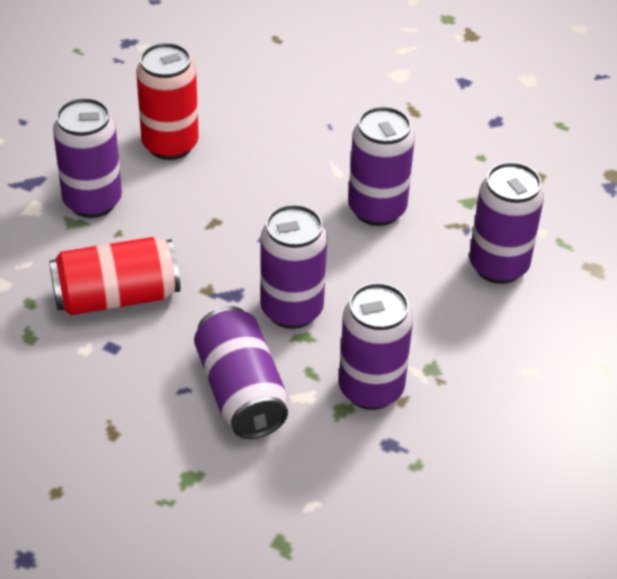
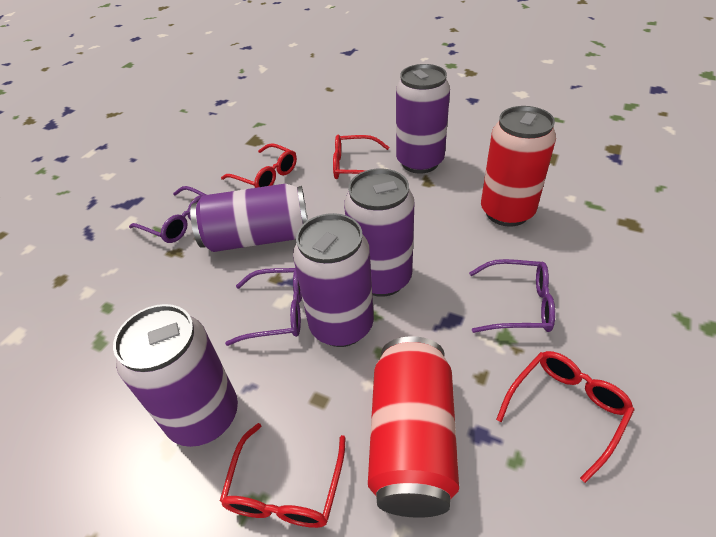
purple can: [53,98,122,218] [194,306,288,439] [260,204,327,329] [339,282,413,410] [348,106,415,226] [469,162,544,284] = 6 -> [113,304,238,447] [190,184,308,252] [293,213,374,347] [344,168,414,297] [396,64,450,174] = 5
purple glasses: none = 0 -> [129,186,206,243] [225,268,302,346] [469,259,555,333] = 3
red glasses: none = 0 -> [220,423,346,528] [221,143,297,188] [333,135,389,179] [496,351,635,483] = 4

